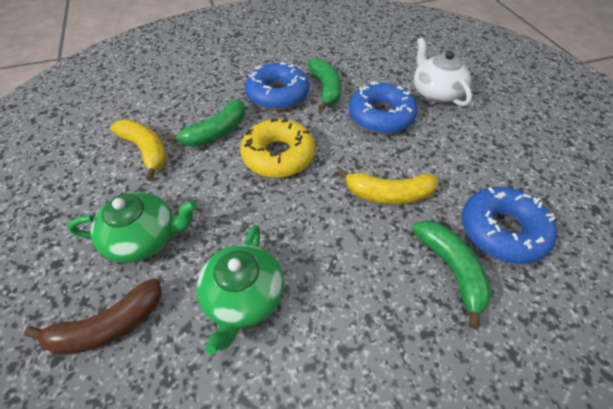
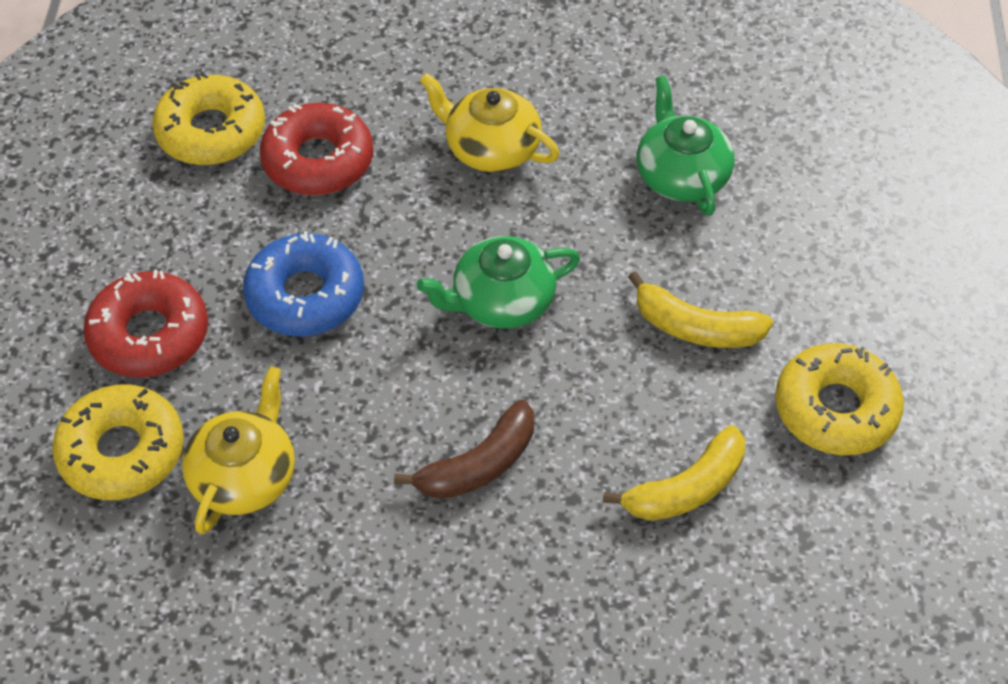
blue donut: [245,62,309,110] [349,81,417,134] [462,187,557,264] = 3 -> [243,231,364,336] = 1
green banana: [166,99,245,146] [307,58,341,111] [412,220,492,329] = 3 -> none = 0
red donut: none = 0 -> [83,270,208,378] [260,103,373,196] = 2
white teapot: [414,37,472,106] = 1 -> none = 0
yellow donut: [240,117,315,178] = 1 -> [52,385,184,500] [152,72,265,165] [775,343,904,455] = 3
yellow teapot: none = 0 -> [182,366,295,535] [419,73,560,172] = 2

